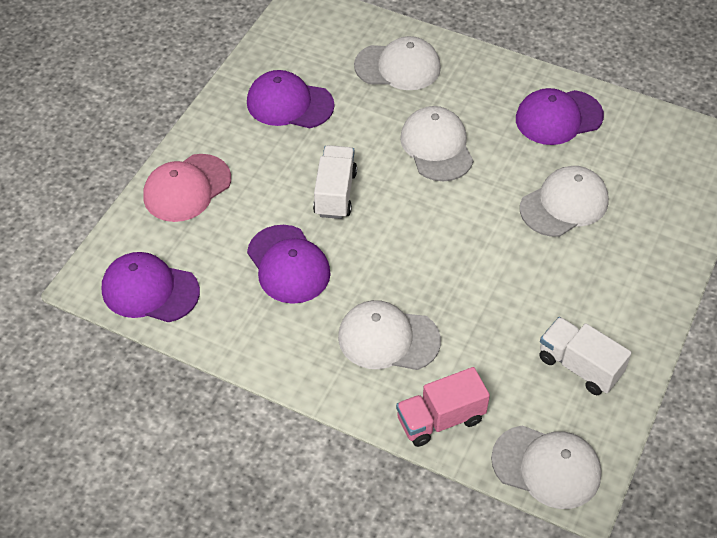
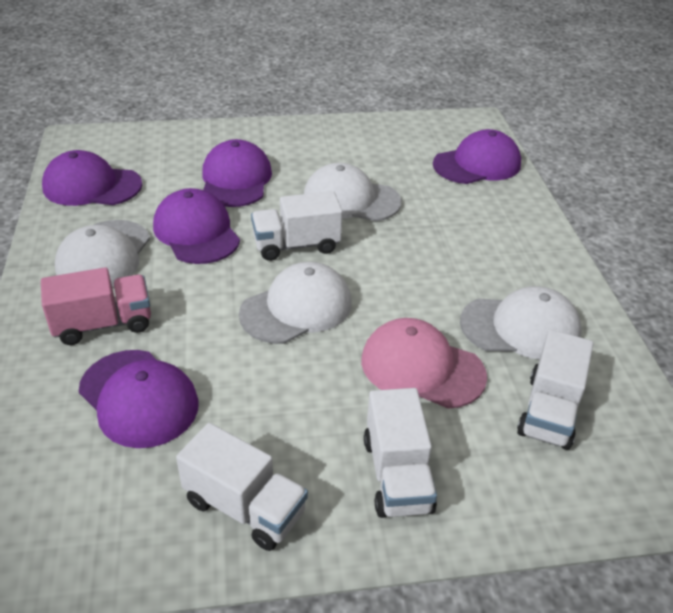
purple cap: [102,252,200,322] [247,70,335,128] [247,225,331,304] [516,88,604,145] = 4 -> [42,150,142,206] [79,350,199,448] [153,188,240,264] [202,139,272,207] [433,129,521,184] = 5
white cap: [338,300,441,370] [354,36,441,90] [400,106,474,181] [491,425,602,509] [520,166,609,237] = 5 -> [55,220,150,287] [239,262,352,344] [304,163,402,221] [460,286,582,360] = 4
white truck: [313,145,357,219] [539,317,632,395] = 2 -> [176,423,308,551] [251,191,343,261] [364,388,437,518] [517,330,593,450] = 4

